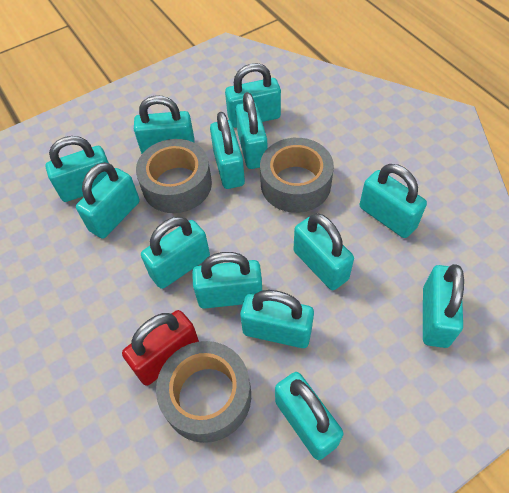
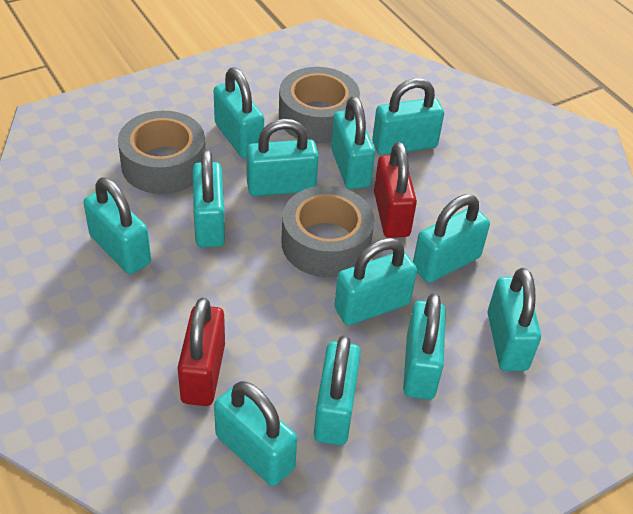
red padlock: [122,310,199,386] = 1 -> [177,298,225,406] [374,142,417,238] = 2
turquoise padlock: [46,136,109,202] [76,162,140,239] [134,95,195,154] [141,216,210,289] [192,252,262,309] [210,112,245,189] [225,63,281,128] [235,92,268,169] [240,290,314,348] [275,372,343,460] [294,213,354,290] [360,164,427,238] [423,264,464,348] = 13 -> [84,177,151,274] [193,150,225,248] [214,67,264,158] [214,381,297,486] [247,119,319,196] [314,335,361,445] [331,96,375,189] [334,238,417,325] [372,78,444,155] [403,293,446,400] [413,194,490,283] [487,268,541,371] = 12

